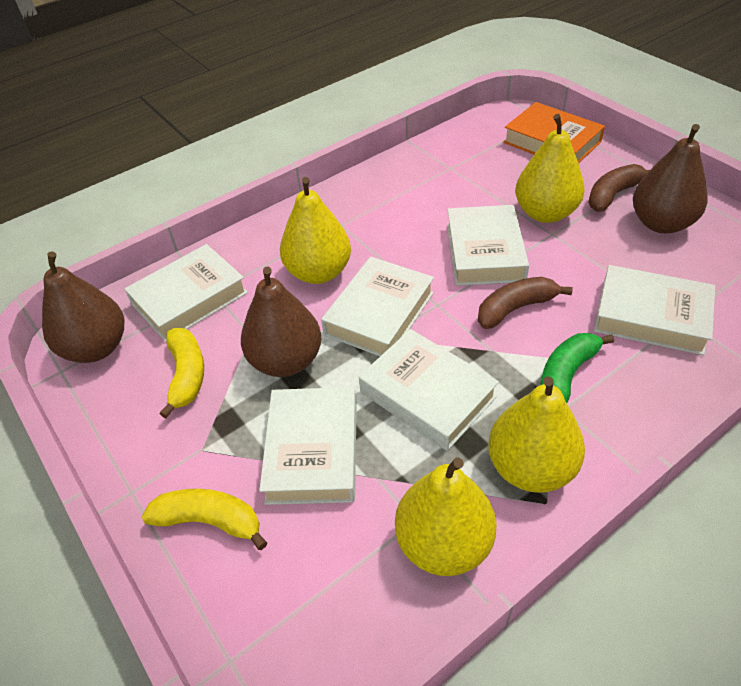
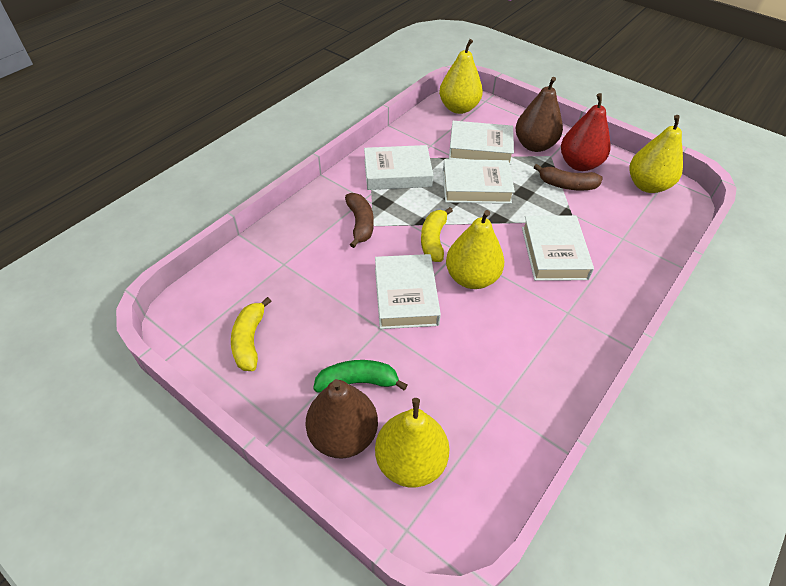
brown pear: [42,251,124,363] [241,267,322,377] [633,124,708,234] = 3 -> [306,379,378,459] [516,77,563,152] = 2
orange book: [503,102,605,163] = 1 -> none = 0
red pear: none = 0 -> [561,93,611,171] = 1
white book: [125,244,248,342] [259,387,357,505] [321,257,434,356] [359,329,499,451] [447,205,529,286] [594,265,715,356] = 6 -> [364,145,433,190] [375,254,441,329] [443,159,515,204] [449,121,514,165] [522,216,594,281] = 5

